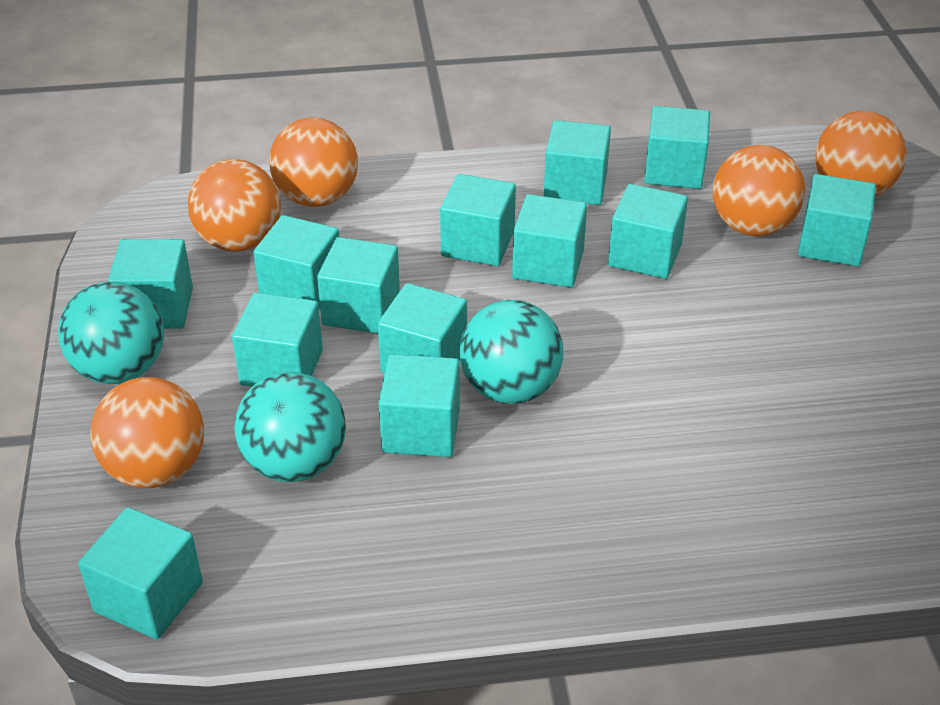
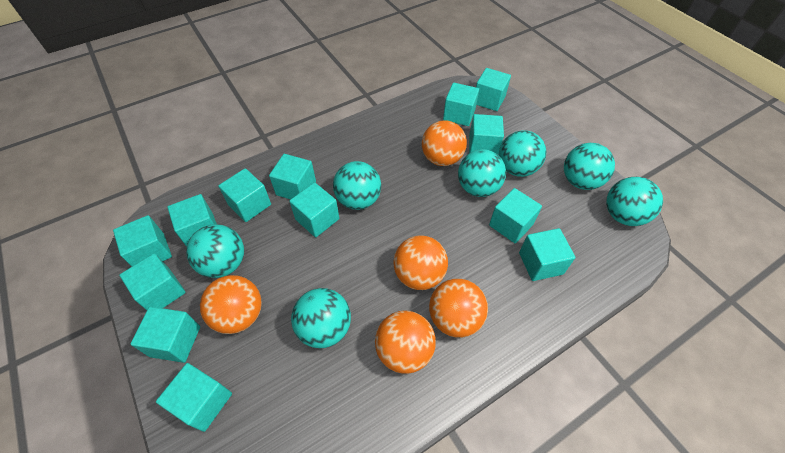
turquoise ball: [58,282,164,384] [234,372,346,482] [459,300,563,404] = 3 -> [186,224,244,278] [291,288,351,348] [333,161,381,210] [458,149,506,197] [499,130,546,177] [564,143,615,190] [606,177,663,226] = 7

